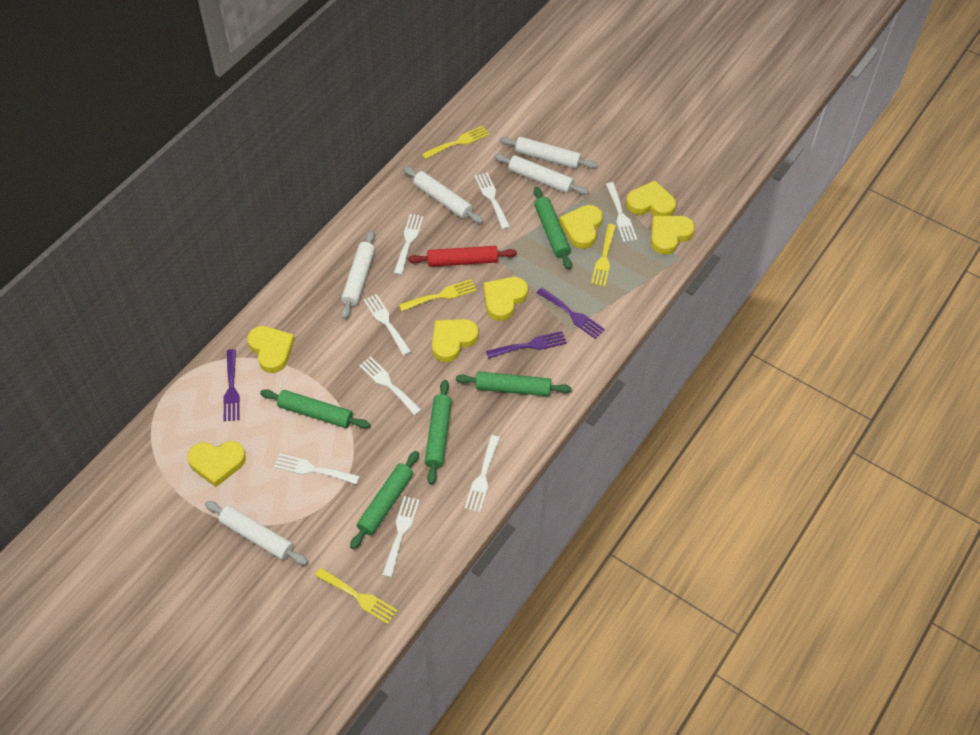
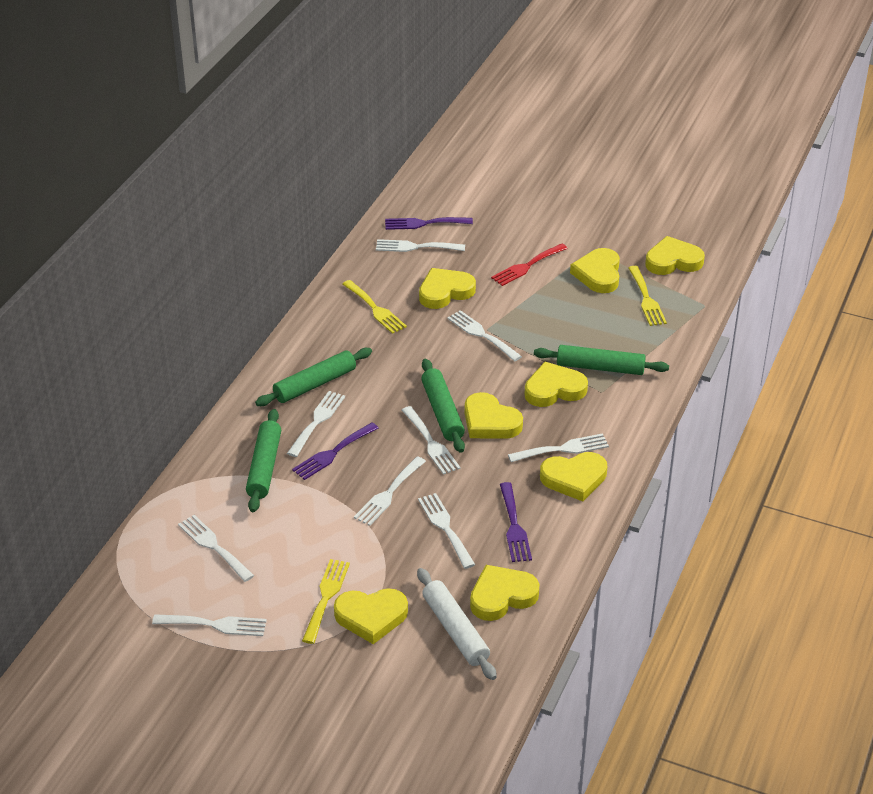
green rolling pin: [260,389,370,429] [350,451,419,549] [425,380,452,485] [456,372,571,396] [534,187,572,269] = 5 -> [246,409,281,512] [255,348,372,406] [421,359,465,453] [534,345,669,375] = 4
red fork: none = 0 -> [491,243,568,286] = 1
red rolling pin: [408,246,517,267] = 1 -> none = 0
white fork: [274,453,360,485] [359,357,421,416] [363,294,411,356] [382,496,420,578] [394,214,424,275] [465,435,500,513] [474,172,510,229] [606,182,637,242] = 8 -> [152,614,267,636] [178,515,254,582] [287,391,345,457] [354,456,426,526] [376,239,465,252] [402,406,461,475] [418,493,475,569] [447,310,522,361] [508,433,609,462] = 9
white rolling pin: [205,501,308,565] [341,230,375,319] [403,167,483,224] [494,154,589,195] [499,137,598,169] = 5 -> [417,568,497,680] = 1
yellow fork: [315,568,398,624] [399,279,477,311] [422,126,490,160] [591,224,616,287] = 4 -> [302,559,350,644] [343,280,407,334] [628,266,667,326] = 3
yellow heart: [187,441,246,487] [247,326,295,373] [432,319,479,362] [484,277,528,321] [559,205,603,249] [626,180,676,216] [651,216,695,255] = 7 -> [334,588,408,644] [419,268,476,309] [465,392,523,439] [470,565,539,621] [524,362,588,407] [540,452,607,501] [570,248,620,293] [645,236,705,275] = 8

